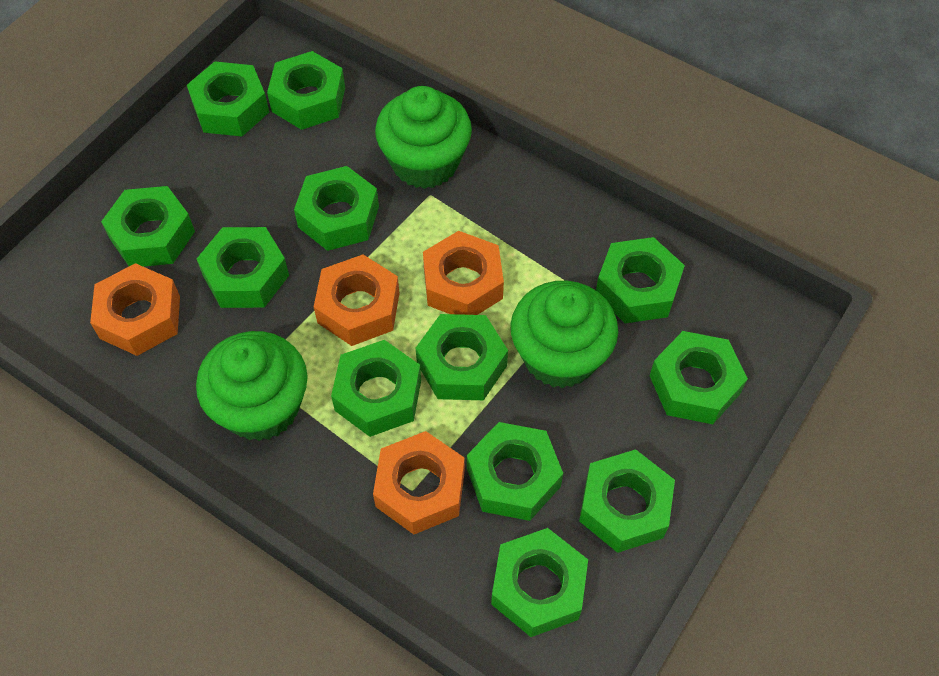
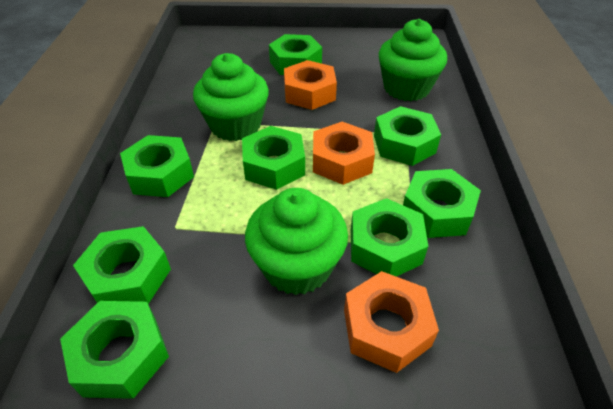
green nut: [101,186,195,267] [187,61,269,136] [197,227,289,308] [267,51,345,130] [294,166,379,251] [331,340,421,437] [416,314,508,400] [467,422,563,521] [491,528,588,637] [579,449,675,553] [596,237,685,323] [650,331,748,424] = 12 -> [60,301,169,399] [73,226,171,304] [120,135,194,197] [242,126,305,190] [269,34,322,75] [351,198,428,277] [374,106,441,166] [403,169,481,238] = 8
orange nut: [90,263,180,356] [314,254,399,346] [373,431,465,534] [423,231,504,315] = 4 -> [284,60,337,110] [313,122,375,185] [344,271,439,373] = 3

